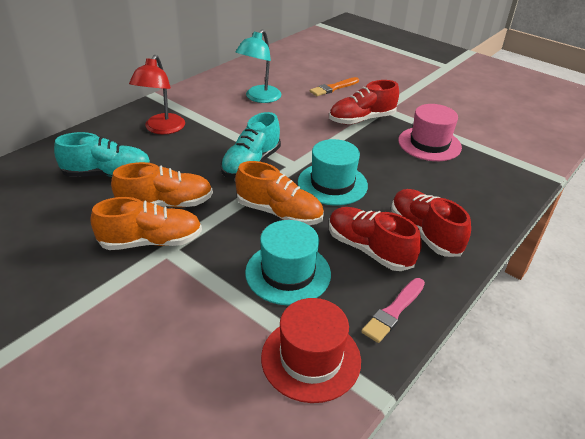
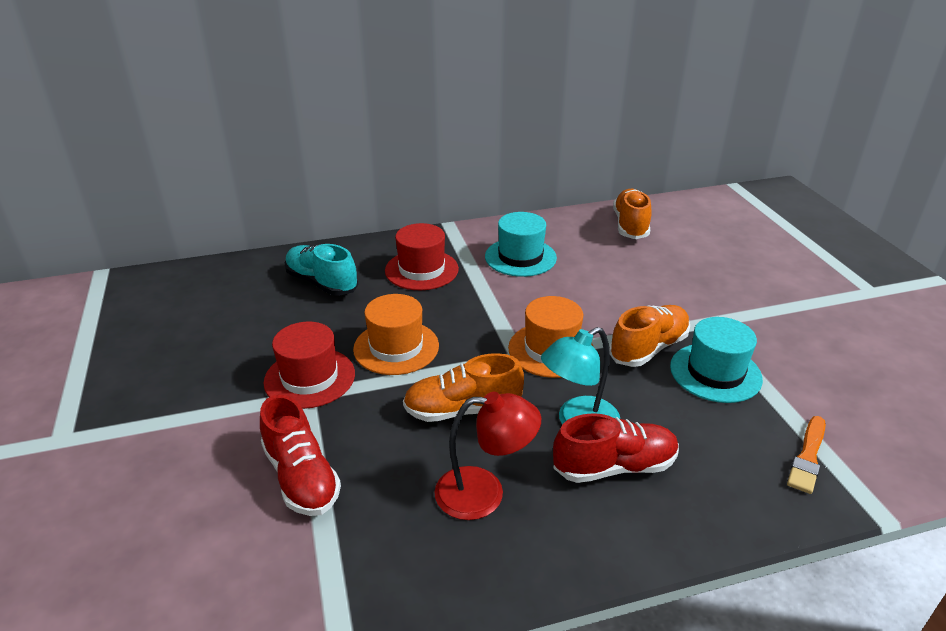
orange hat: none = 0 -> [353,294,439,375] [508,296,593,378] = 2
pink brush: [361,278,425,343] = 1 -> none = 0
pink hat: [398,104,462,161] = 1 -> none = 0
red hat: [261,298,361,403] = 1 -> [263,321,355,409] [385,223,459,290] = 2
red shoe: [329,80,399,125] [329,207,422,271] [391,189,471,257] = 3 -> [260,395,341,516] [553,413,679,483] = 2
turquoise shoe: [54,132,151,177] [220,112,281,178] = 2 -> [285,244,358,296] = 1

